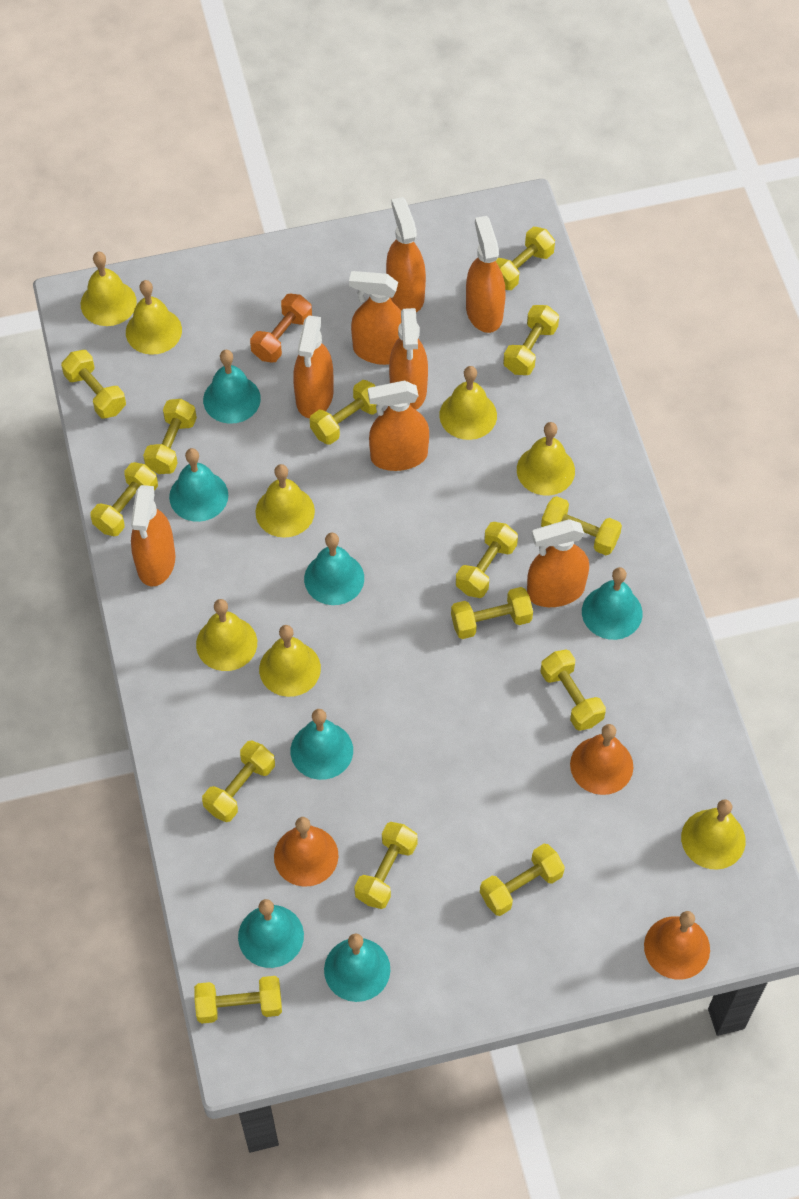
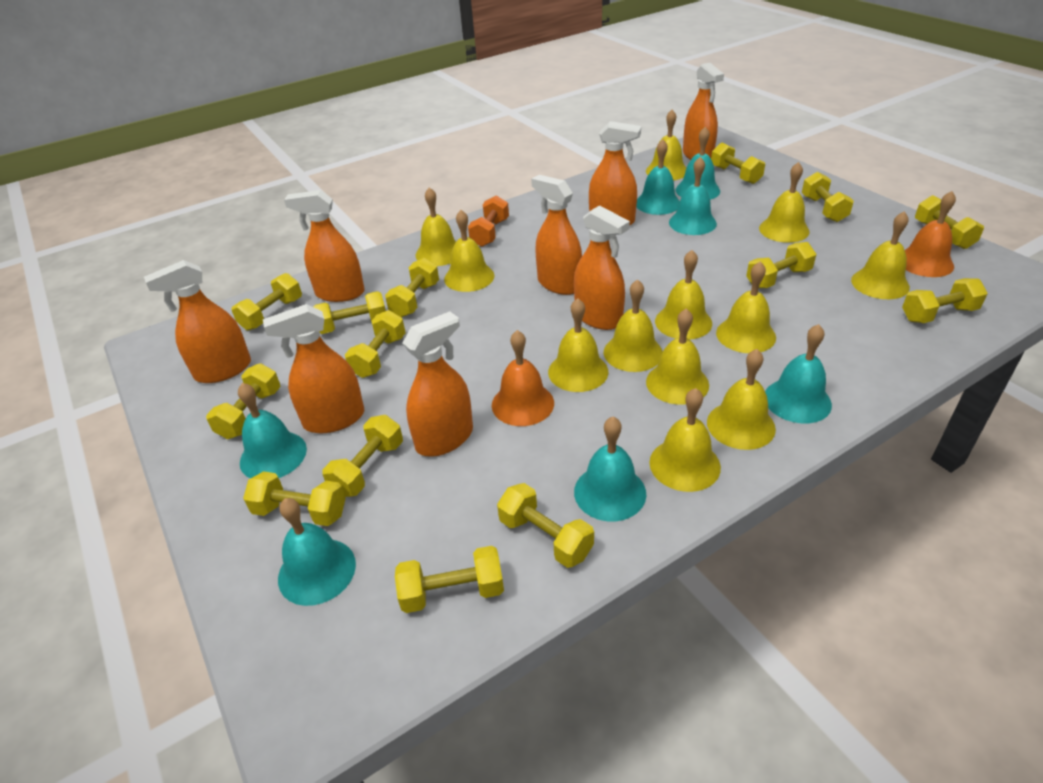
orange bell: [274,817,339,887] [570,724,633,795] [644,911,710,979] = 3 -> [492,330,554,426] [905,191,956,277] = 2
yellow bell: [81,252,137,326] [126,280,182,355] [196,599,257,671] [256,464,315,538] [259,625,321,697] [439,366,497,440] [517,422,575,496] [681,800,746,870] = 8 -> [415,187,456,266] [444,210,494,292] [548,298,608,392] [604,279,663,372] [646,110,686,180] [646,308,709,405] [650,388,721,492] [655,250,712,340] [707,349,776,450] [716,261,776,353] [759,162,810,243] [851,211,910,299] = 12

